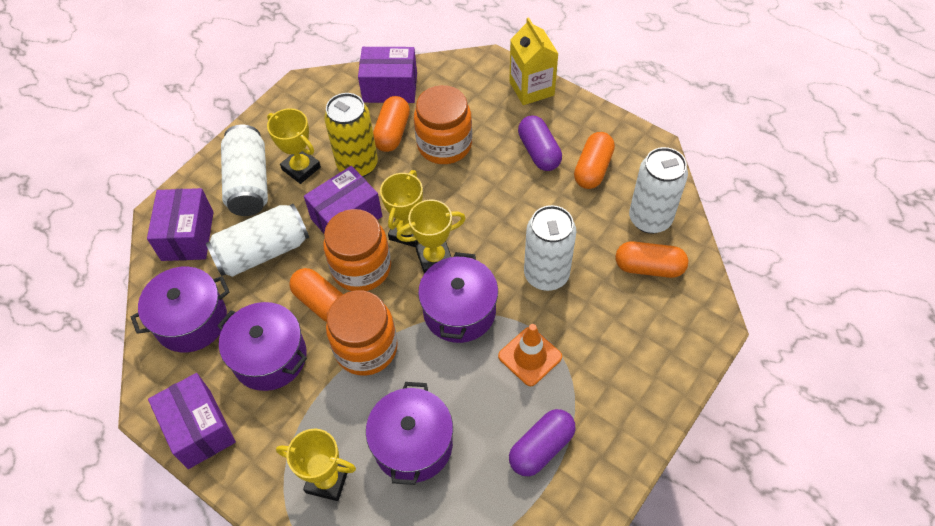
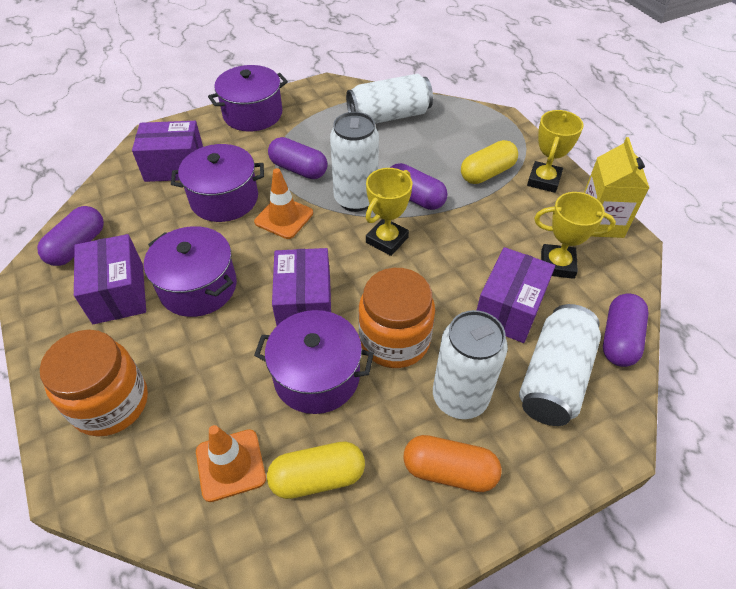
orange capsule: [289,268,343,322] [373,96,410,152] [574,132,615,189] [616,241,688,278] = 4 -> [403,435,502,492] = 1
orange jar: [323,209,391,291] [326,290,398,376] [414,85,472,164] = 3 -> [40,330,148,437] [359,268,435,368] = 2
orange traffic cone: [498,324,562,386] = 1 -> [196,425,266,502] [254,168,313,239] = 2
purple capsule: [509,409,576,476] [518,116,562,171] = 2 -> [37,206,104,266] [268,137,328,179] [390,163,447,210] [603,293,649,367] = 4
yellow can: [324,93,378,177] = 1 -> none = 0
yellow capsule: none = 0 -> [267,441,365,499] [461,140,518,184] = 2
yellow trophy: [267,108,321,184] [276,429,356,501] [380,170,423,247] [396,200,466,274] = 4 -> [366,168,412,256] [527,110,584,193] [534,192,616,279] = 3

